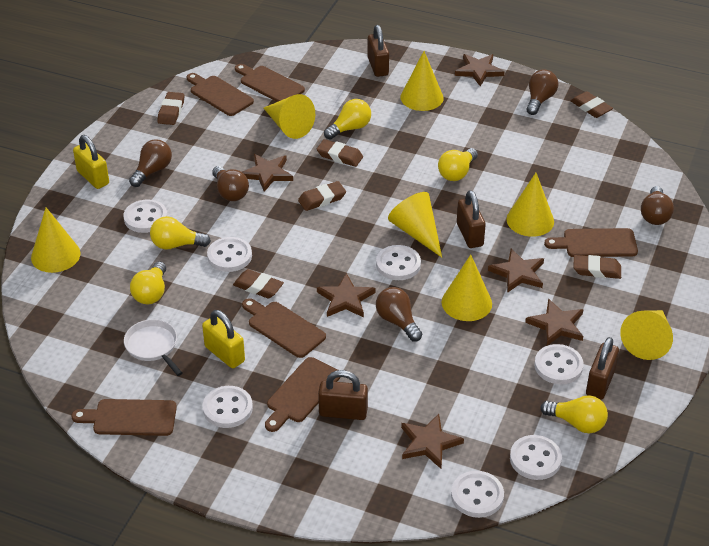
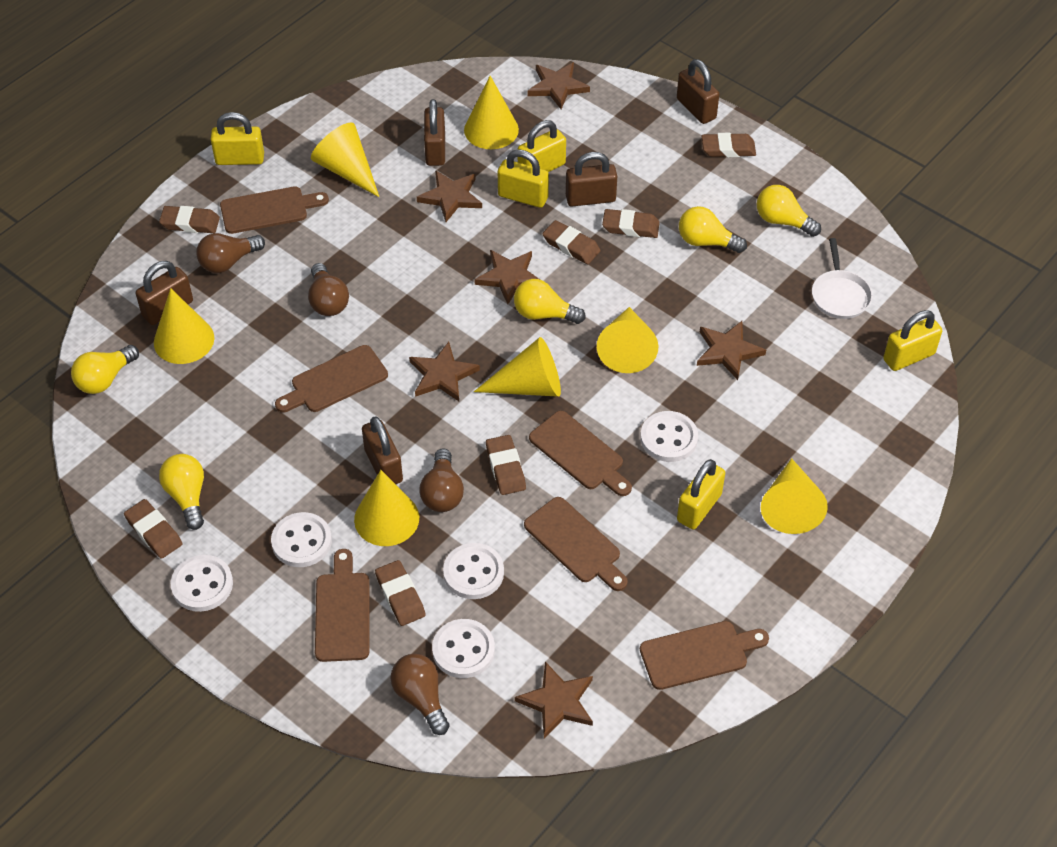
brown eraser: [157,92,184,125] [233,269,284,298] [298,181,346,211] [317,139,363,167] [570,91,613,118] [573,255,621,279] = 6 -> [124,499,182,559] [159,206,220,233] [375,560,426,626] [486,435,526,495] [543,220,601,264] [602,209,660,238] [702,133,756,157] = 7
brown light bulb: [129,139,172,187] [212,166,249,201] [376,287,422,342] [526,70,558,115] [641,186,674,225] = 5 -> [196,233,265,273] [308,263,349,316] [391,654,450,735] [420,448,464,512] = 4
brown padlock: [318,370,368,420] [367,25,389,77] [457,190,486,248] [586,337,619,400] = 4 -> [136,261,193,325] [362,416,403,484] [424,99,445,166] [566,152,617,206] [677,59,719,124] = 5
white button: [123,200,168,233] [203,386,253,428] [207,237,252,272] [376,245,421,280] [451,471,504,518] [510,435,562,480] [534,344,584,384] = 7 -> [171,555,233,612] [271,512,332,567] [432,619,495,678] [443,543,504,599] [640,411,698,462] = 5
yellow padlock: [73,135,109,189] [202,310,245,369] = 2 -> [211,112,264,165] [498,149,549,208] [518,120,566,172] [677,459,725,529] [883,310,942,371] = 5

